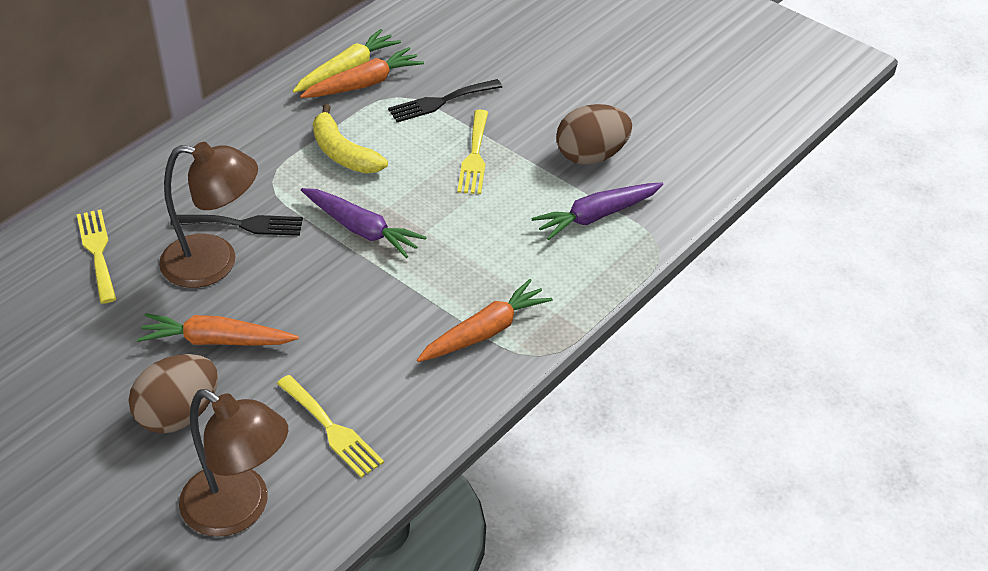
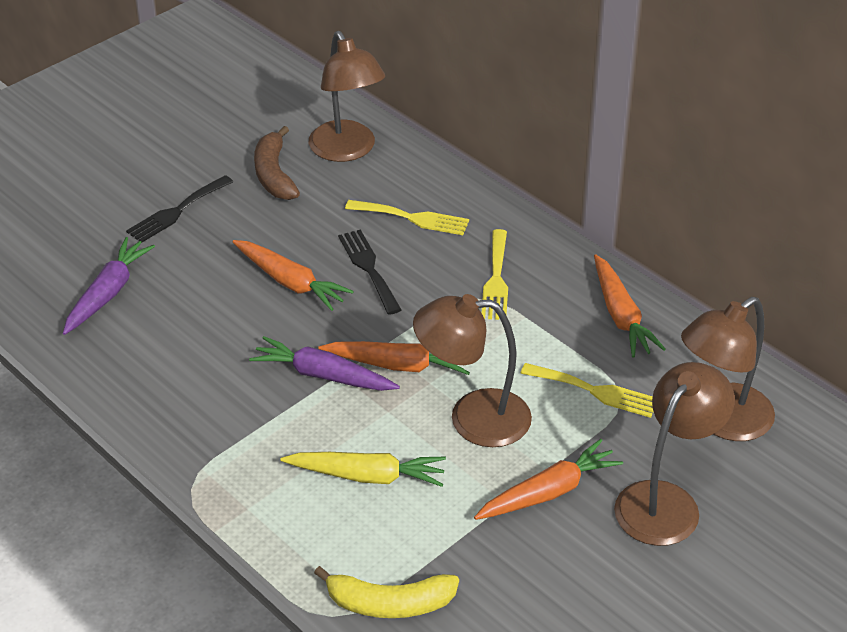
brown banana: none = 0 -> [254,126,300,200] = 1
brown egg: [129,354,218,434] [556,104,632,165] = 2 -> none = 0
brown lamp: [159,142,258,288] [179,389,288,537] = 2 -> [309,31,385,162] [413,294,532,447] [614,362,735,546] [681,297,775,441] = 4
orange carrot: [137,313,299,346] [300,47,424,98] [417,279,553,362] = 3 -> [232,240,354,311] [319,341,470,375] [474,439,623,520] [594,254,666,357] = 4

